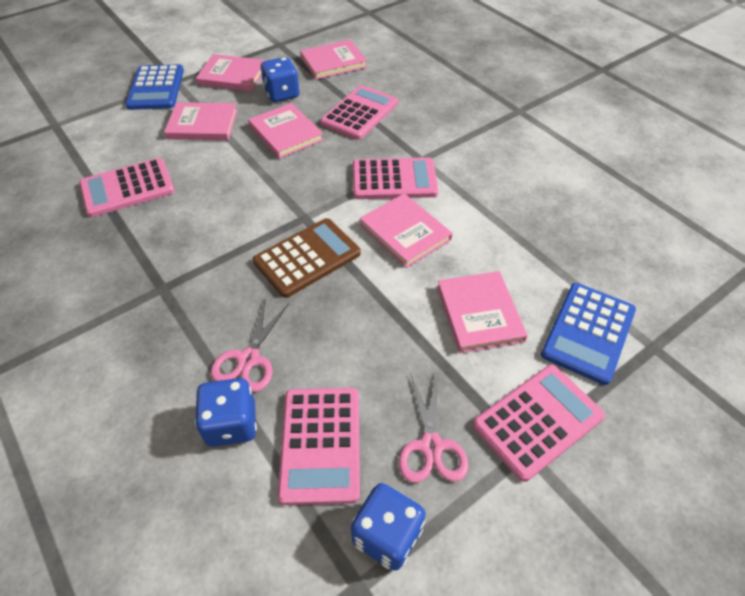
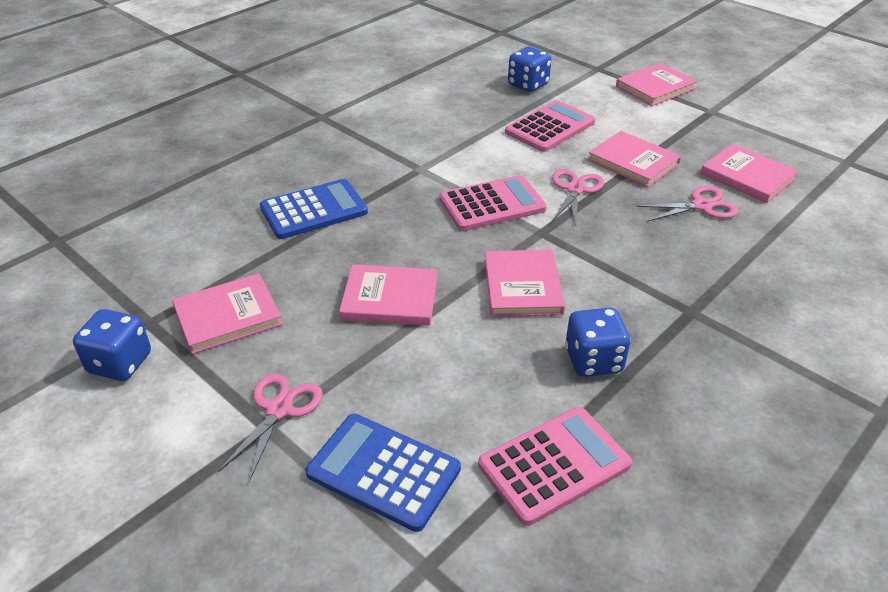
brown calculator: [253,218,361,298] = 1 -> none = 0
pink calculator: [79,158,175,217] [278,388,360,505] [320,85,398,140] [353,157,438,199] [473,365,605,482] = 5 -> [439,175,547,231] [478,407,632,526] [505,100,595,152] = 3
pink scissors: [211,298,289,392] [399,373,469,483] = 2 -> [218,374,323,482] [552,169,604,226] [636,186,738,222] = 3

